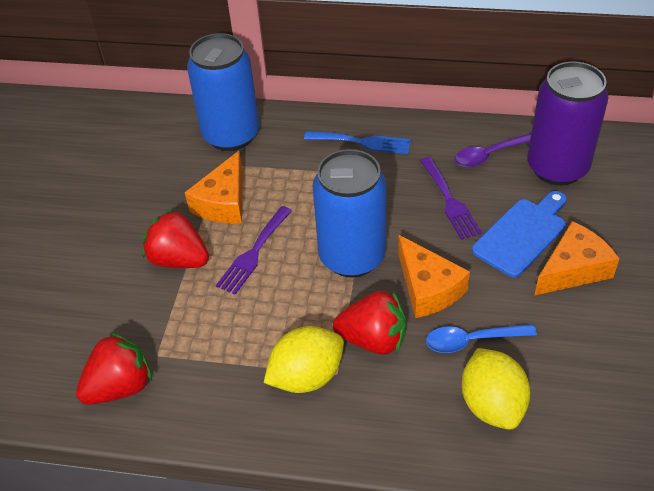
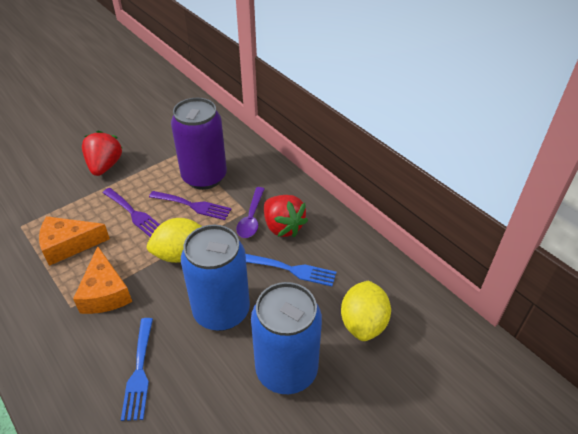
blue cutting board: [472,191,567,277] = 1 -> none = 0
blue fork: [304,131,411,154] = 1 -> [121,318,153,421] [245,254,336,286] = 2
blue spoon: [426,324,537,353] = 1 -> none = 0
orange cheese: [185,151,243,224] [398,235,470,318] [534,221,620,296] = 3 -> [39,216,110,266] [73,246,132,314] = 2
red strawberry: [76,332,152,405] [143,209,209,268] [333,291,406,355] = 3 -> [82,130,122,176] [264,195,308,237] = 2

